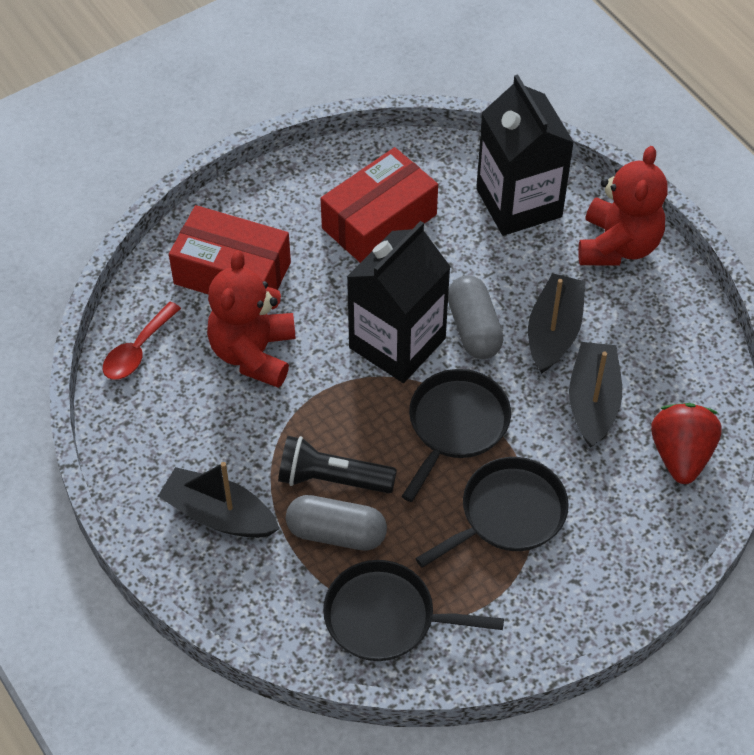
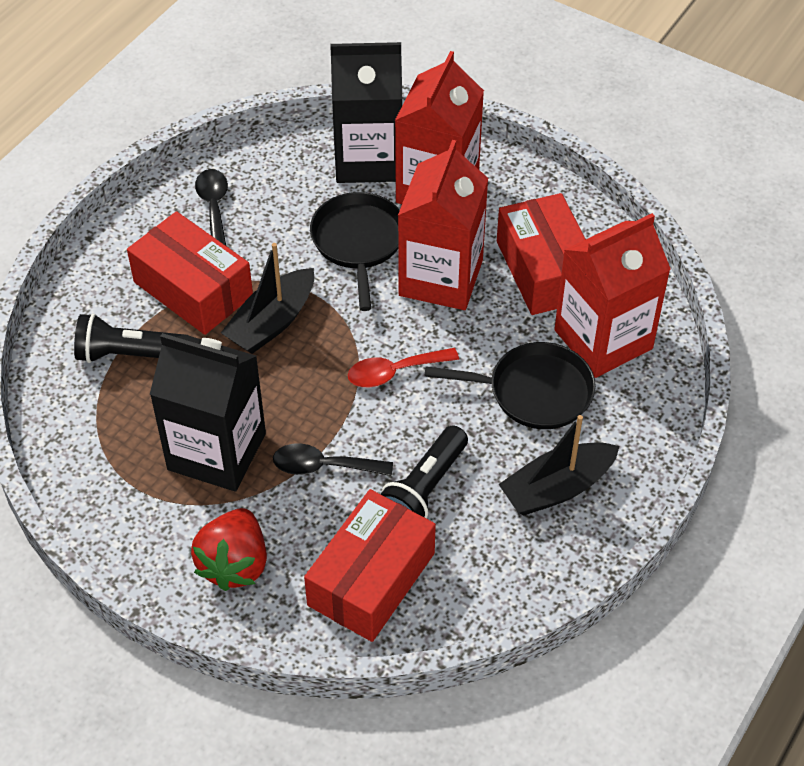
black boat: [158,462,280,538] [528,273,585,374] [569,342,622,448] = 3 -> [221,243,314,354] [499,415,620,516] = 2
black flashlight: [278,436,397,493] = 1 -> [74,314,189,363] [381,425,468,519] = 2
black pan: [323,560,504,661] [402,369,511,502] [415,457,569,568] = 3 -> [310,192,400,311] [424,342,596,429] = 2
black spoon: none = 0 -> [195,169,228,246] [273,443,393,476] = 2
grey capsule: [286,495,387,551] [448,275,504,359] = 2 -> none = 0
red box: [169,205,291,295] [321,147,438,263] = 2 -> [127,211,253,335] [304,489,436,642] [497,193,586,315] = 3
red carton: none = 0 -> [395,51,484,204] [398,140,488,310] [554,213,671,378] = 3
red teddy bear: [207,250,296,388] [578,146,667,266] = 2 -> none = 0

